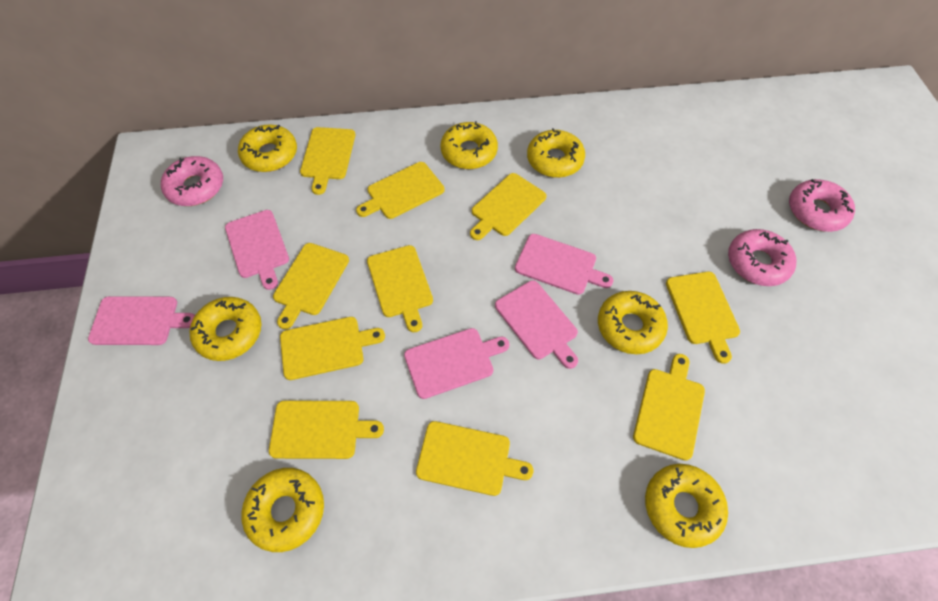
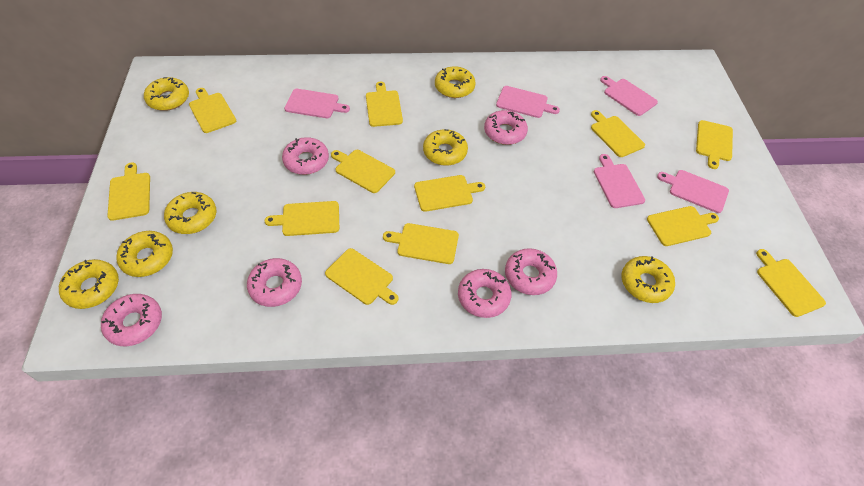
pink donut: [161,156,223,206] [728,229,796,286] [789,179,855,232] = 3 -> [101,294,162,346] [247,258,302,307] [282,137,329,175] [458,269,512,318] [484,110,528,145] [505,248,557,295] = 6
yellow cutting board: [269,401,384,459] [273,243,349,329] [280,317,385,380] [300,127,355,195] [356,162,445,219] [367,245,433,332] [416,421,533,496] [470,173,547,240] [633,354,705,461] [666,272,740,364] = 10 -> [107,163,150,221] [189,88,236,133] [265,201,339,236] [325,248,398,305] [331,150,395,193] [366,81,403,127] [383,223,459,264] [414,175,485,212] [591,110,645,157] [647,206,719,246] [696,120,733,169] [756,249,826,317] = 12

